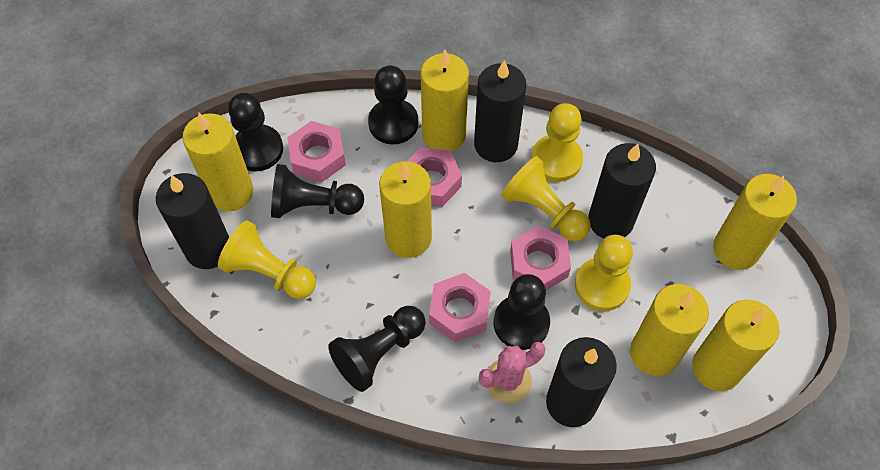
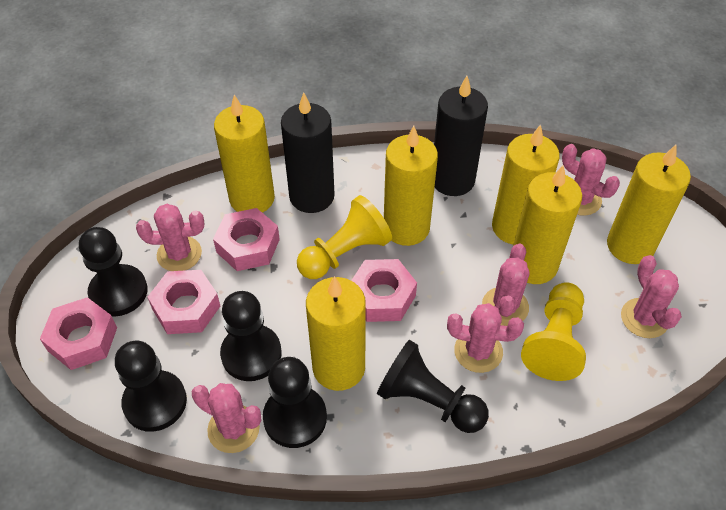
black candle: [156,173,229,269] [474,60,526,162] [546,337,617,427] [588,143,656,238] = 4 -> [281,92,335,213] [434,76,488,196] = 2
pink cactus: [479,342,545,403] = 1 -> [136,204,204,271] [192,383,261,453] [447,303,524,373] [482,243,529,326] [562,144,620,216] [621,255,682,338] = 6
yellow pawn: [218,220,316,299] [501,156,591,241] [531,103,583,182] [575,235,633,311] = 4 -> [297,195,392,279] [521,282,586,381] = 2

